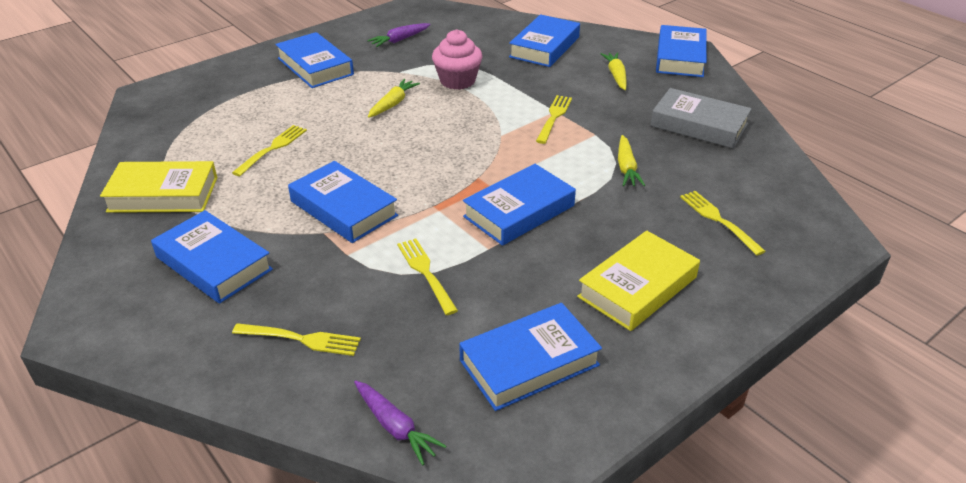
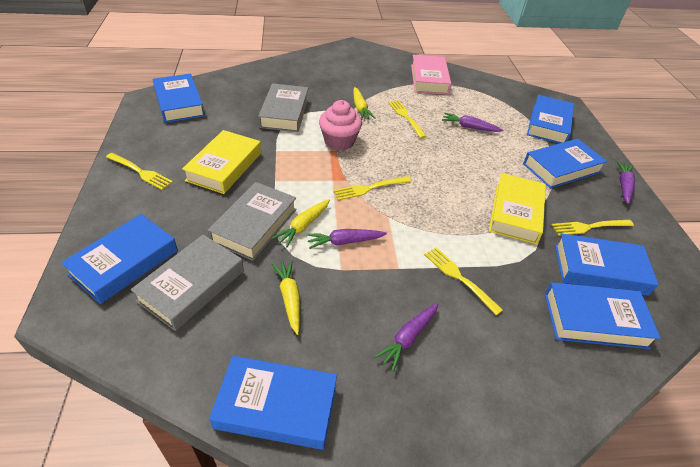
grey book: [650,88,752,148] = 1 -> [131,234,244,331] [208,182,297,261] [258,83,308,132] = 3
pink book: none = 0 -> [411,55,451,95] = 1
purple carrot: [354,381,446,465] [367,23,431,47] = 2 -> [306,229,387,249] [374,303,438,372] [442,113,503,132] [617,161,635,204] = 4

